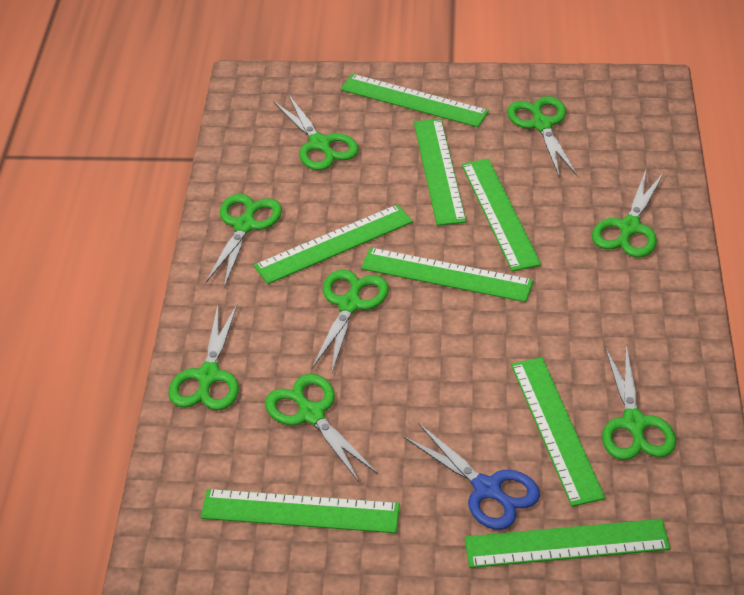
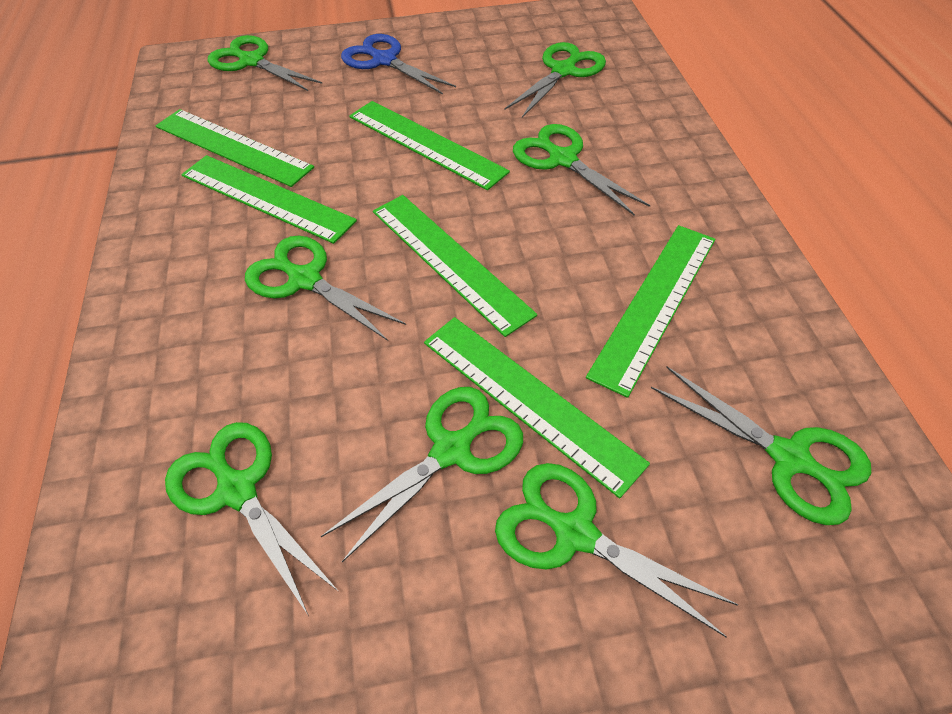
green ruler: [201,489,400,533] [254,204,413,284] [340,74,489,127] [361,248,533,302] [414,119,466,226] [462,159,541,272] [465,519,670,568] [511,357,605,507] = 8 -> [156,109,314,187] [182,155,357,244] [349,101,510,190] [373,195,537,337] [424,317,650,498] [586,225,715,398] = 6

